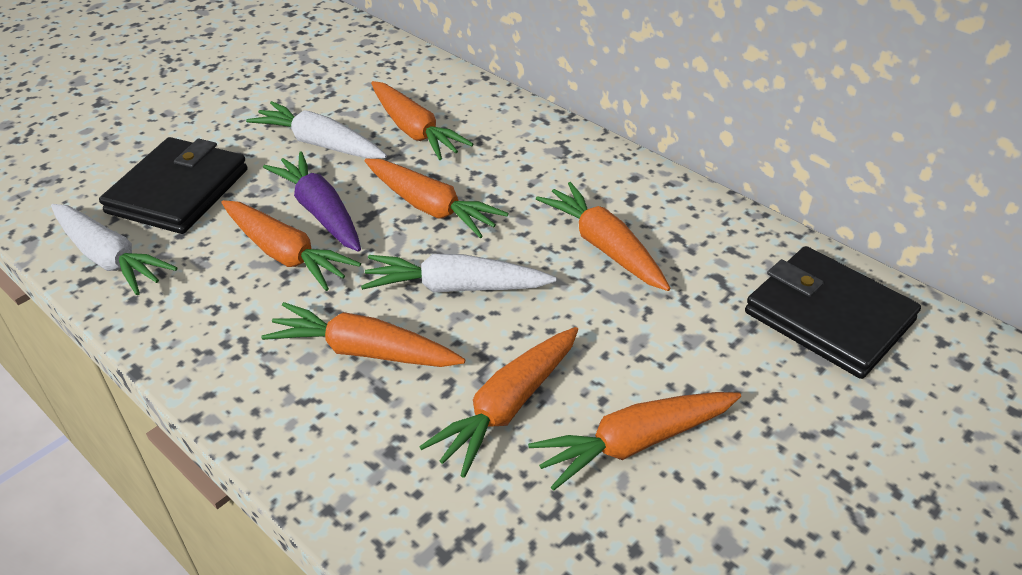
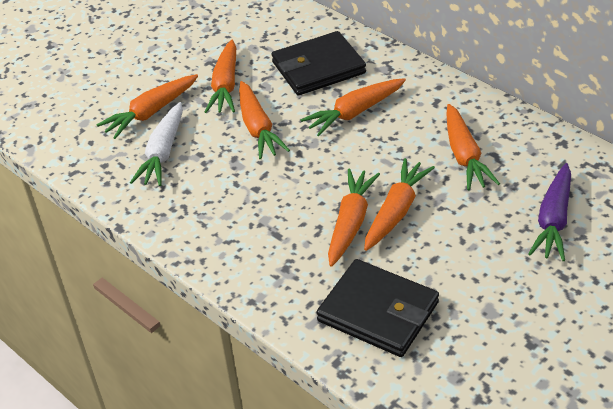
white carrot: [51,204,177,295] [246,101,387,159] [361,254,556,292] = 3 -> [130,102,183,186] = 1

